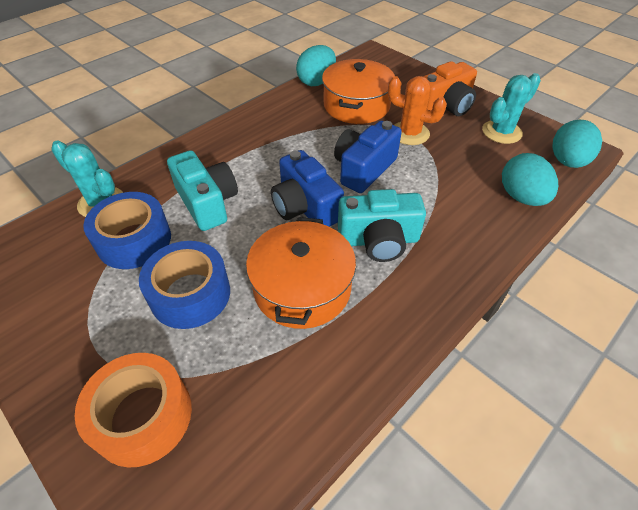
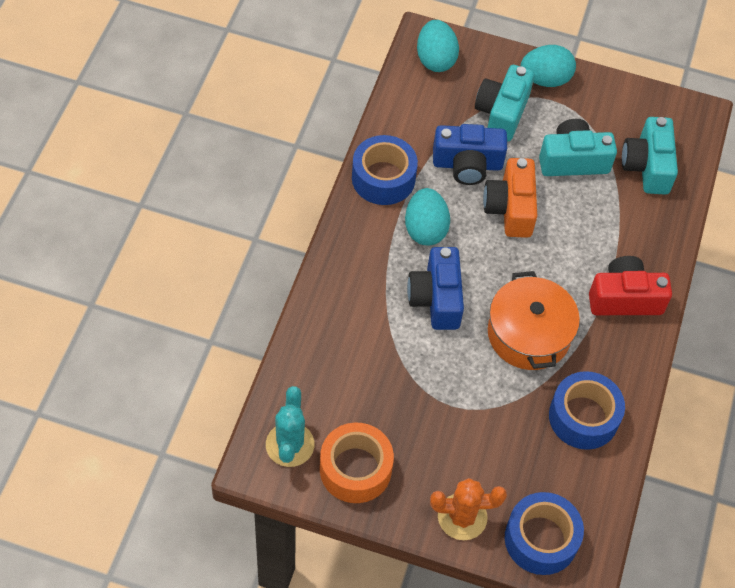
blue tape: [83,192,171,269] [139,241,230,329] = 2 -> [352,135,418,205] [505,492,584,575] [549,371,625,450] = 3
orange pot: [246,217,356,329] [322,59,395,124] = 2 -> [488,271,580,370] = 1
red camera: none = 0 -> [589,256,672,315] = 1
turquoise cactus: [51,140,123,217] [482,73,541,144] = 2 -> [266,386,314,467] = 1
turquoise camera: [167,150,238,231] [338,189,426,262] = 2 -> [475,65,535,142] [539,119,617,176] [622,117,678,195] = 3

